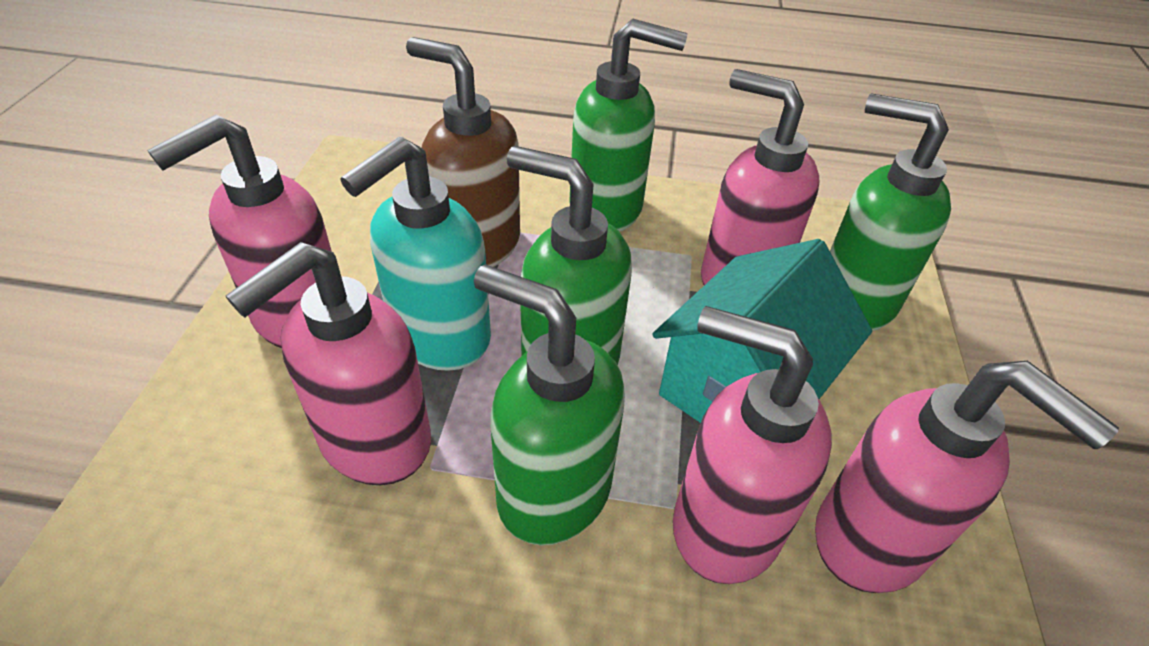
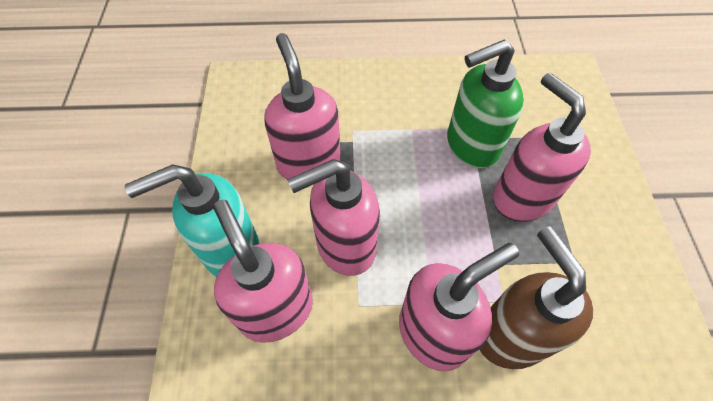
green soap dispenser: [474,264,625,545] [507,146,632,365] [569,19,687,232] [830,93,951,331] = 4 -> [447,39,524,168] = 1
turquoise house: [652,239,872,423] = 1 -> none = 0

